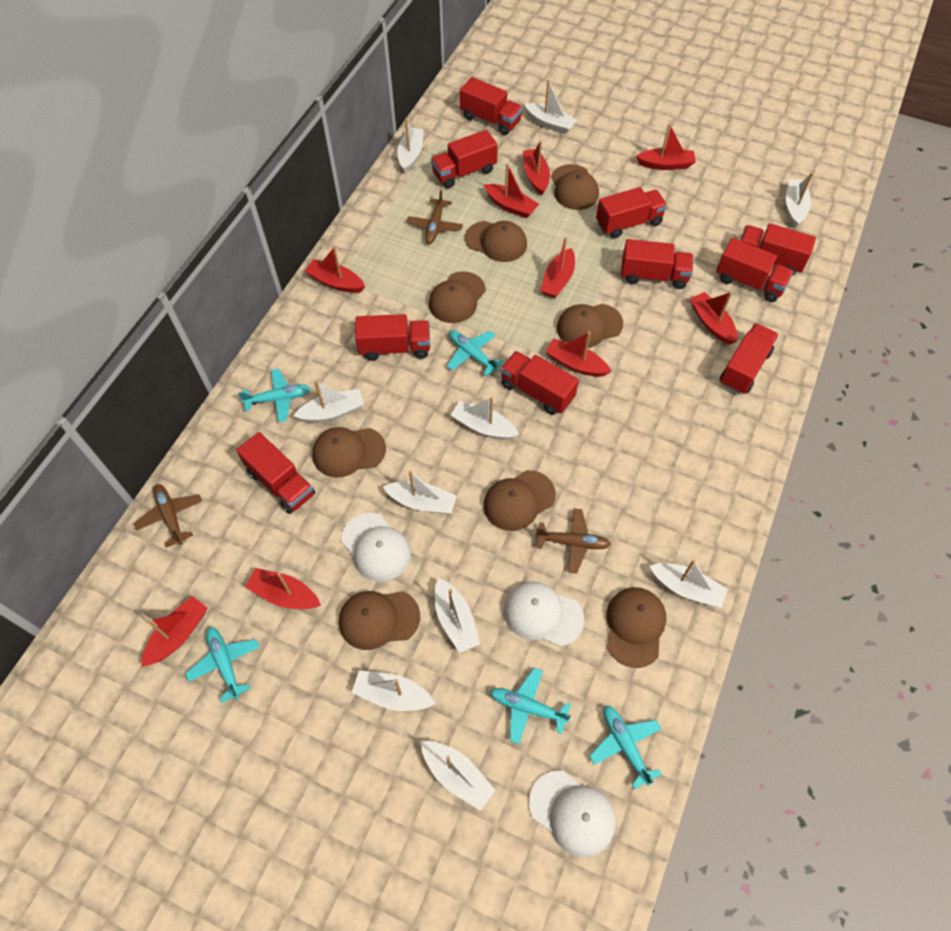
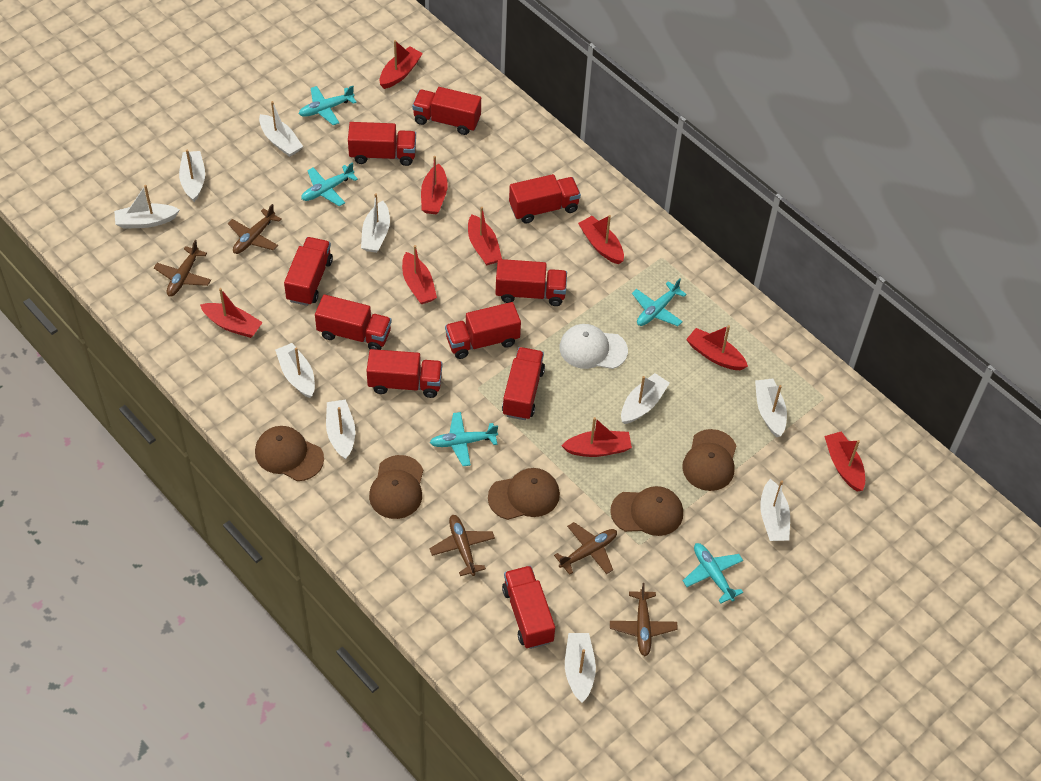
brown cap: [312,427,386,478] [339,591,420,650] [429,271,486,323] [465,221,527,262] [483,470,556,531] [551,164,599,210] [557,304,623,348] [607,587,666,668] = 8 -> [255,426,324,481] [369,455,423,519] [488,468,560,520] [610,486,683,536] [682,429,737,491] = 5
brown plane: [133,484,202,548] [407,190,463,244] [535,508,611,573] = 3 -> [154,240,211,297] [228,204,282,254] [430,515,495,576] [554,522,617,575] [610,583,678,656] = 5
white cap: [342,513,411,582] [504,582,584,647] [529,770,616,857] = 3 -> [560,324,628,369] = 1

